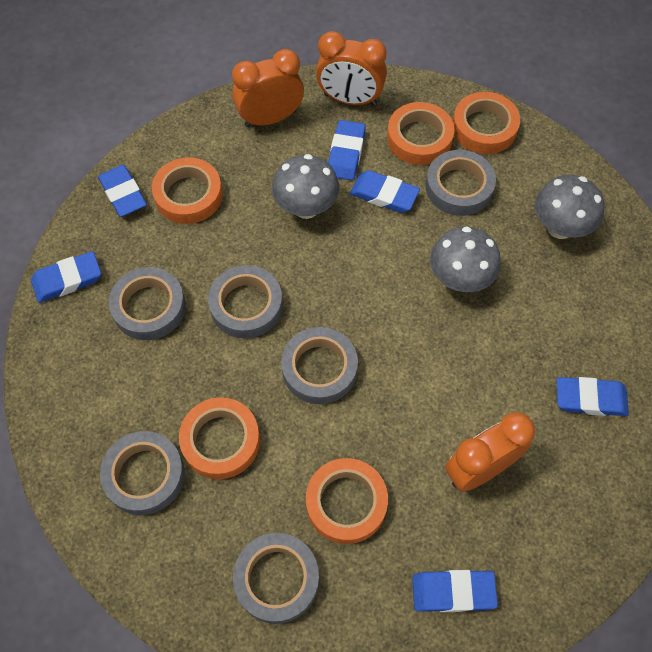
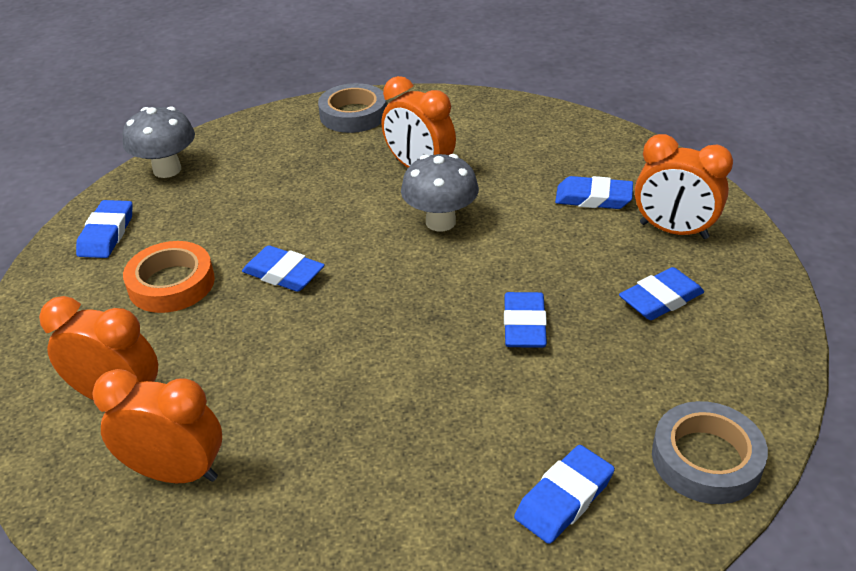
grey mushroom: [272,154,339,219] [430,226,501,292] [535,175,604,239] = 3 -> [123,106,195,178] [401,154,479,231] = 2
grey tape: [100,431,185,515] [109,267,186,340] [208,265,283,338] [233,533,319,624] [281,327,358,404] [426,150,496,216] = 6 -> [318,83,387,133] [652,401,768,504] = 2
orange clock: [232,49,304,127] [316,31,387,106] [445,412,535,492] = 3 -> [39,296,158,400] [92,369,222,483] [382,76,456,168] [635,134,733,239] = 4
orange tape: [152,158,223,224] [179,397,260,479] [306,458,388,544] [387,102,455,165] [453,92,520,154] = 5 -> [123,241,215,313] = 1

